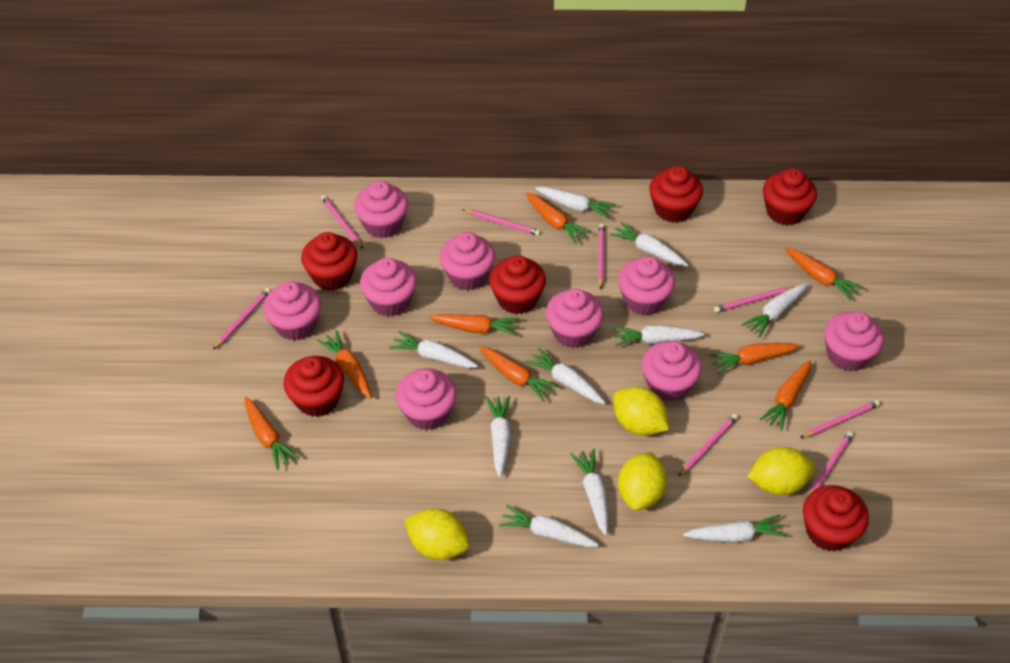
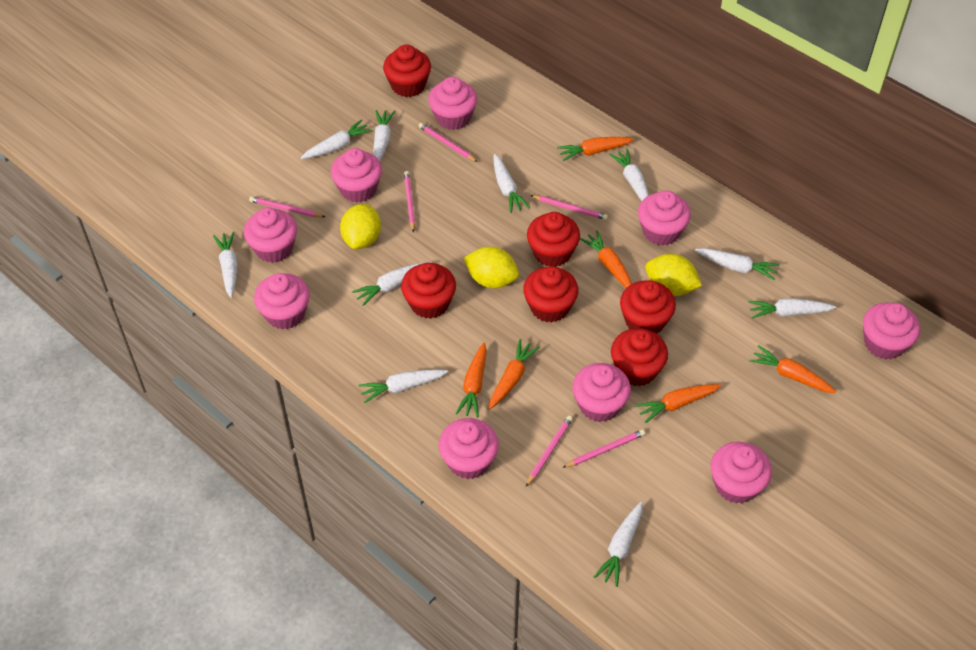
orange carrot: [244,397,299,470] [317,330,371,398] [429,314,519,336] [479,346,558,402] [525,192,591,244] [710,343,800,373] [760,360,811,430] [785,247,863,301] = 8 -> [455,343,487,418] [489,339,540,409] [557,137,634,161] [580,231,632,288] [635,384,721,423] [749,345,836,393] = 6
pink pencil: [213,288,271,350] [321,195,363,249] [462,209,541,236] [598,224,605,290] [678,414,738,476] [714,287,793,313] [800,400,880,438] [807,431,854,497] = 8 -> [249,196,325,217] [404,171,415,232] [419,123,477,162] [526,416,573,487] [530,195,608,220] [562,429,645,468] = 6
yellow lemon: [405,508,469,560] [613,387,669,436] [618,452,667,511] [747,447,815,495] = 4 -> [340,204,381,249] [463,246,519,288] [645,254,702,296] = 3

